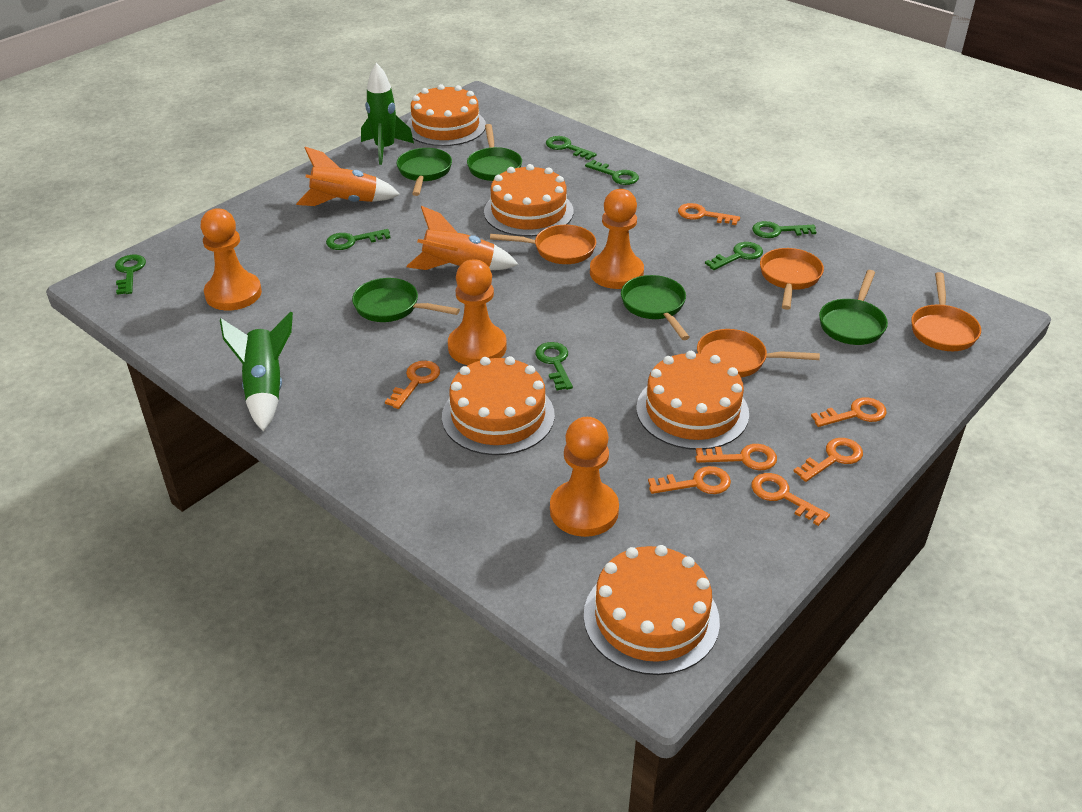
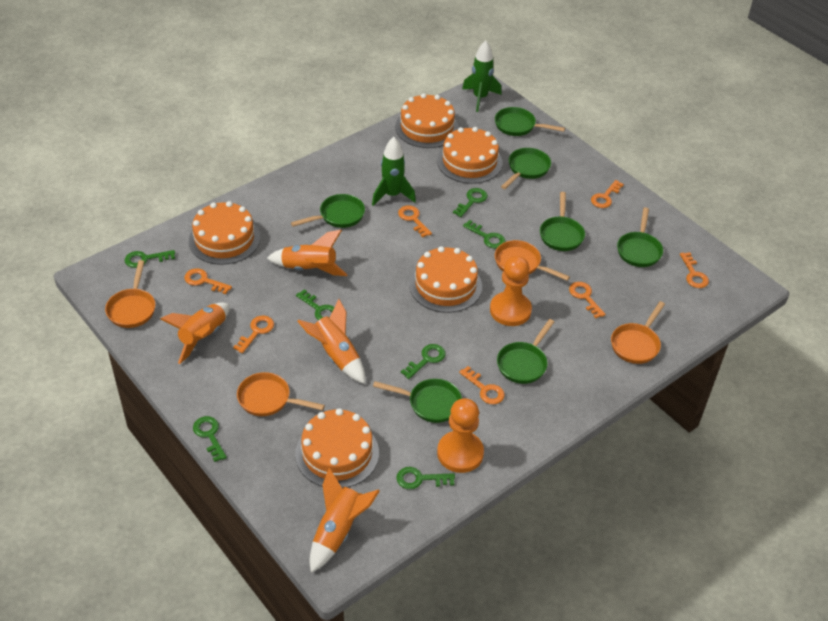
green pan: [352,278,460,322] [397,148,452,196] [467,124,522,181] [621,275,690,340] [819,270,888,345] = 5 -> [291,194,365,228] [373,379,462,423] [495,107,565,136] [497,319,554,384] [501,148,551,189] [540,192,585,251] [617,207,663,267] = 7
orange pawn: [201,208,262,310] [448,259,507,365] [550,417,619,537] [590,189,644,289] = 4 -> [437,398,484,473] [490,256,532,326] = 2
orange rocket: [296,147,400,206] [407,206,519,270] = 2 -> [160,302,230,364] [267,230,347,276] [297,299,365,384] [310,468,380,573] = 4

